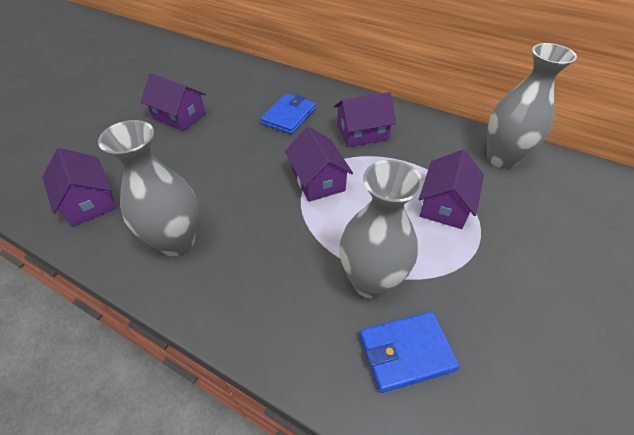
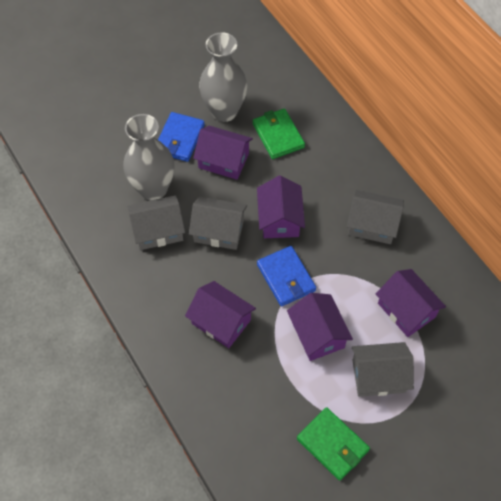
green wallet: none = 0 -> [253,108,305,159] [297,407,370,481] = 2
grey house: none = 0 -> [128,195,185,250] [189,196,247,250] [347,190,404,244] [352,342,414,397] = 4
grey vase: [98,120,198,256] [339,160,423,299] [487,43,577,169] = 3 -> [124,114,174,201] [199,32,247,122] = 2

